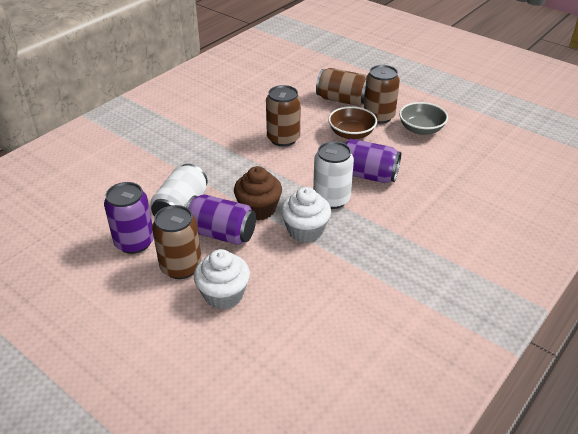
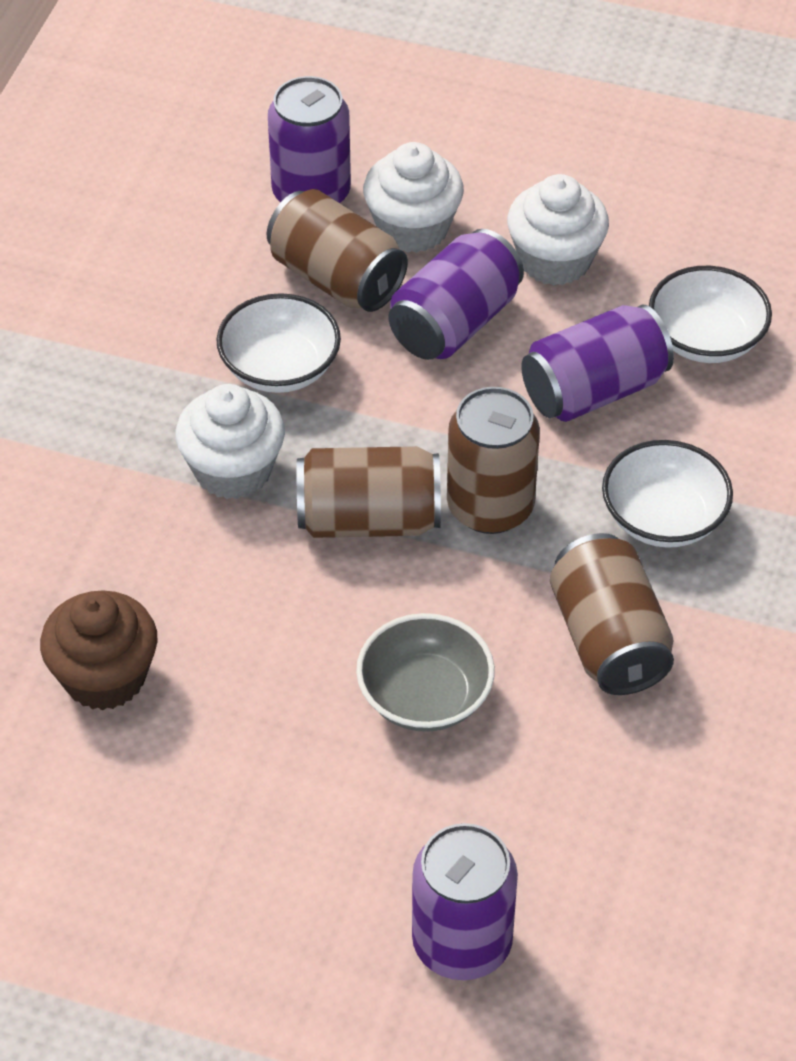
brown bowl: [328,106,377,139] = 1 -> none = 0
purple can: [104,182,154,254] [186,194,256,245] [343,139,401,183] = 3 -> [268,76,351,203] [388,229,524,360] [412,823,518,980] [521,304,674,422] = 4
white bowl: none = 0 -> [216,293,341,393] [602,440,733,548] [649,266,772,363] = 3
white can: [150,164,208,217] [313,141,354,209] = 2 -> none = 0
white cupcake: [194,249,250,310] [281,187,331,243] = 2 -> [175,384,285,499] [363,142,464,253] [507,174,609,286] = 3

